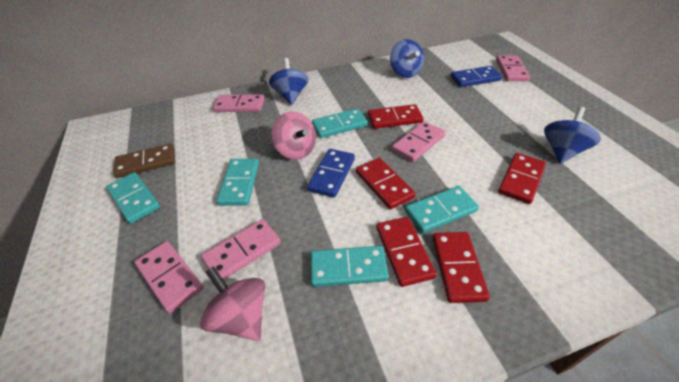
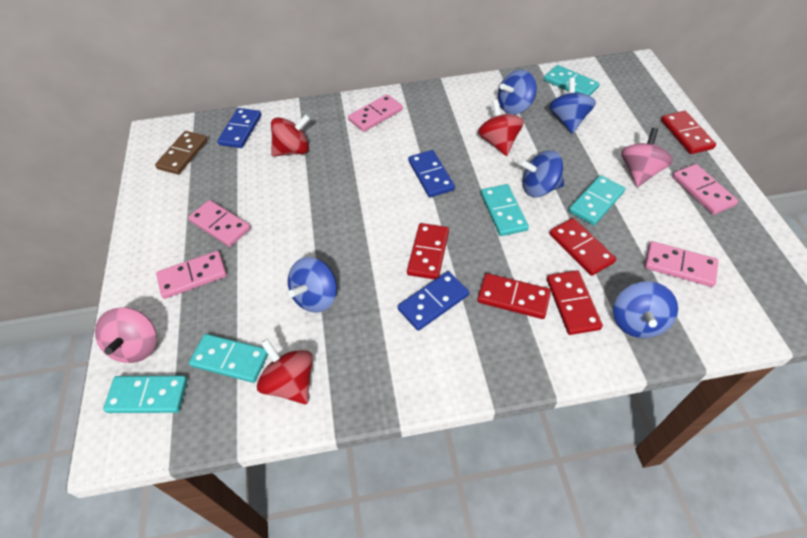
blue domino: [307,149,355,198] [451,66,502,87] = 2 -> [217,108,262,148] [398,271,469,331] [408,150,455,198] = 3
blue spinning top: [269,58,308,105] [390,39,424,78] [544,107,601,164] = 3 -> [288,257,337,313] [498,70,537,115] [519,150,564,197] [549,78,596,134] [613,281,678,338] = 5
red spinning top: none = 0 -> [257,339,313,404] [271,114,310,157] [478,100,524,156] = 3

